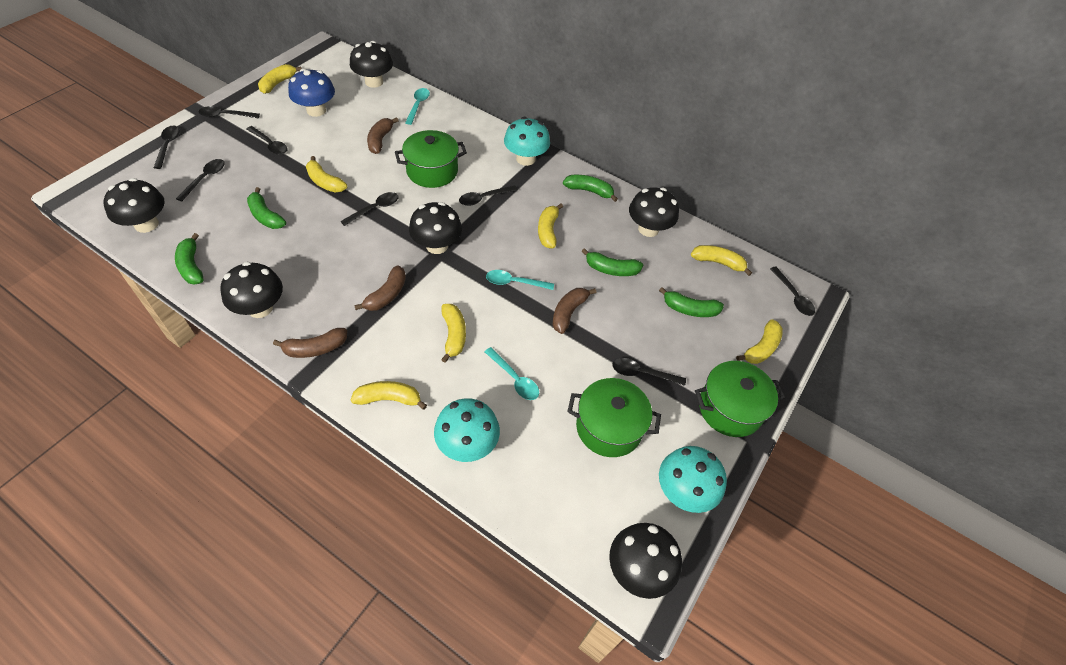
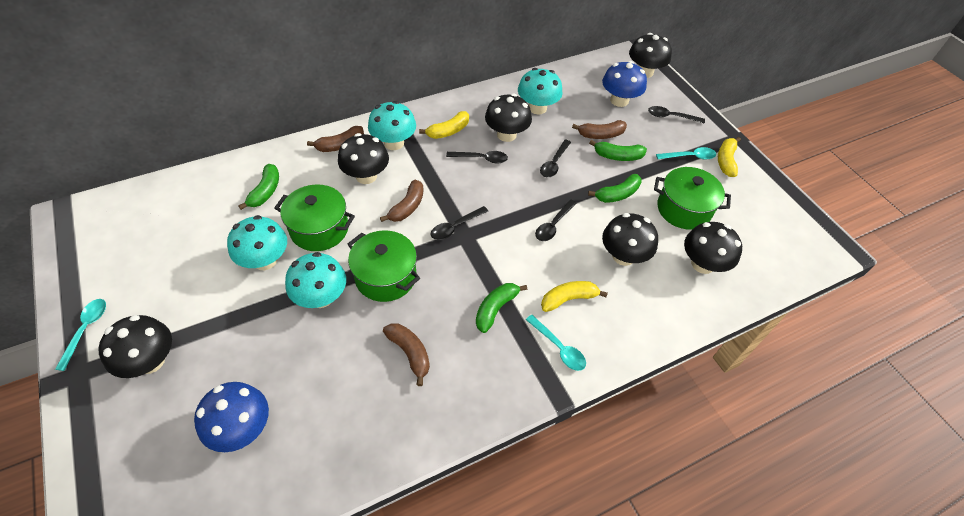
black spoon: [154,126,180,169] [176,159,225,202] [199,106,260,118] [246,126,288,155] [340,192,399,226] [459,186,518,206] [612,358,686,386] [770,267,815,316] = 8 -> [431,206,488,240] [446,151,508,163] [535,199,577,241] [540,140,571,177] [648,106,705,123] = 5
blue mushroom: [288,69,335,117] = 1 -> [194,382,269,452] [602,61,647,107] = 2
green banana: [175,233,203,284] [247,187,286,229] [563,175,618,202] [581,248,643,276] [659,287,724,317] = 5 -> [238,164,279,210] [476,283,527,333] [588,174,641,203] [589,140,647,161] = 4
turquoise mushroom: [434,398,500,462] [504,117,550,166] [659,446,727,513] = 3 -> [227,215,287,270] [285,252,346,308] [368,101,416,150] [518,68,563,115] = 4
yellow banana: [258,64,302,94] [306,156,347,193] [351,381,427,410] [441,304,466,363] [538,203,563,248] [691,245,752,276] [736,319,783,364] = 7 -> [419,111,469,139] [541,281,608,312] [718,137,741,177] = 3

